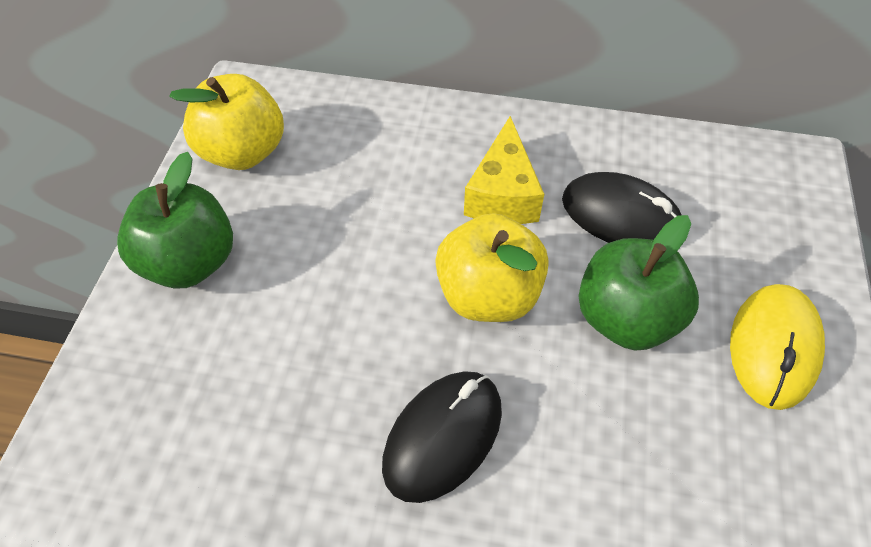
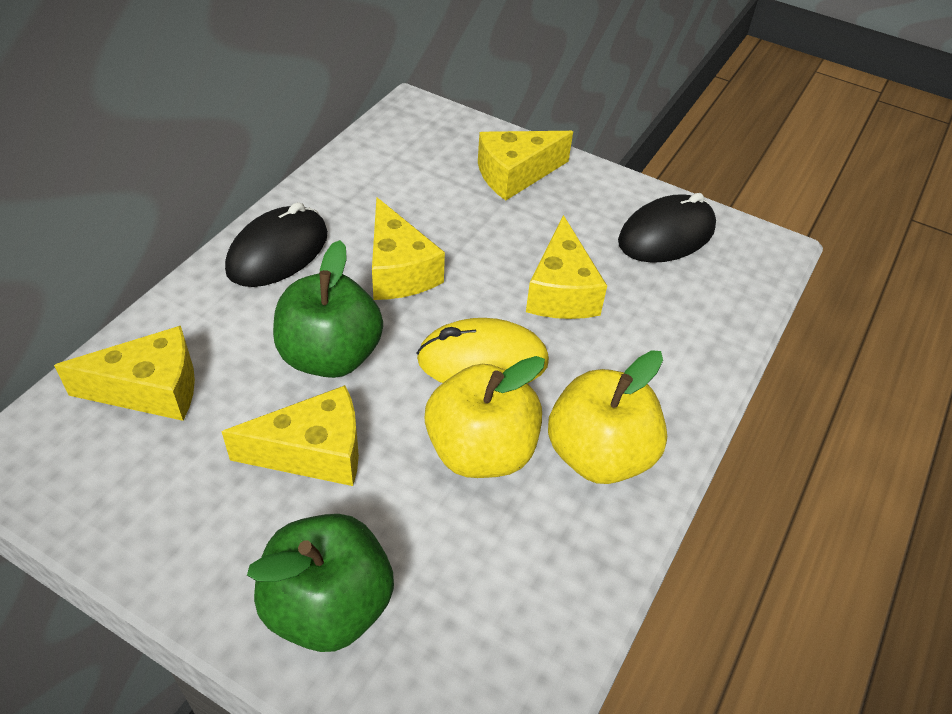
yellow cheese: [464,116,544,224] = 1 -> [54,326,195,421] [222,385,359,486] [372,197,445,300] [478,131,573,201] [526,215,607,319] = 5

